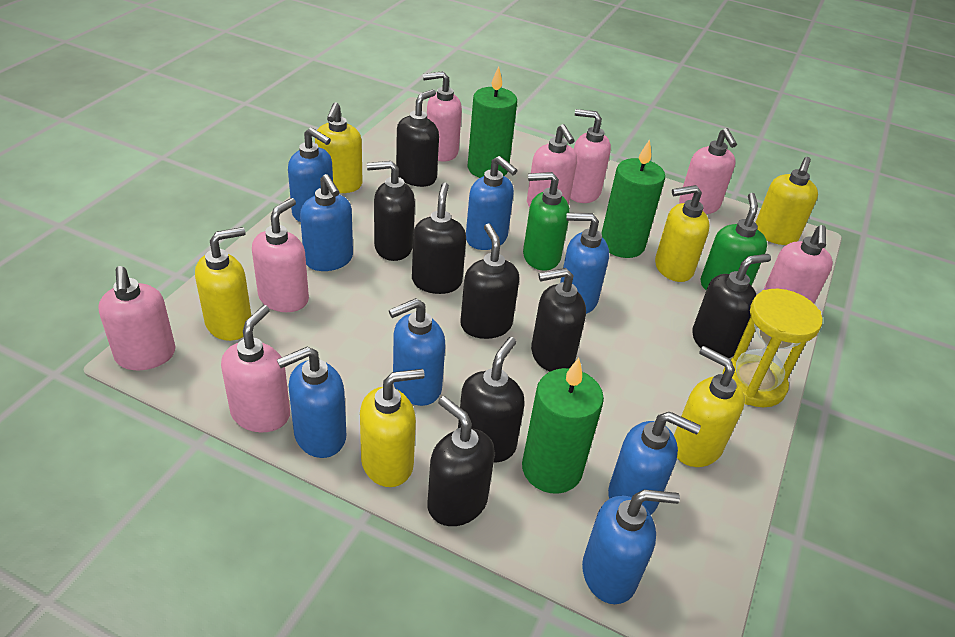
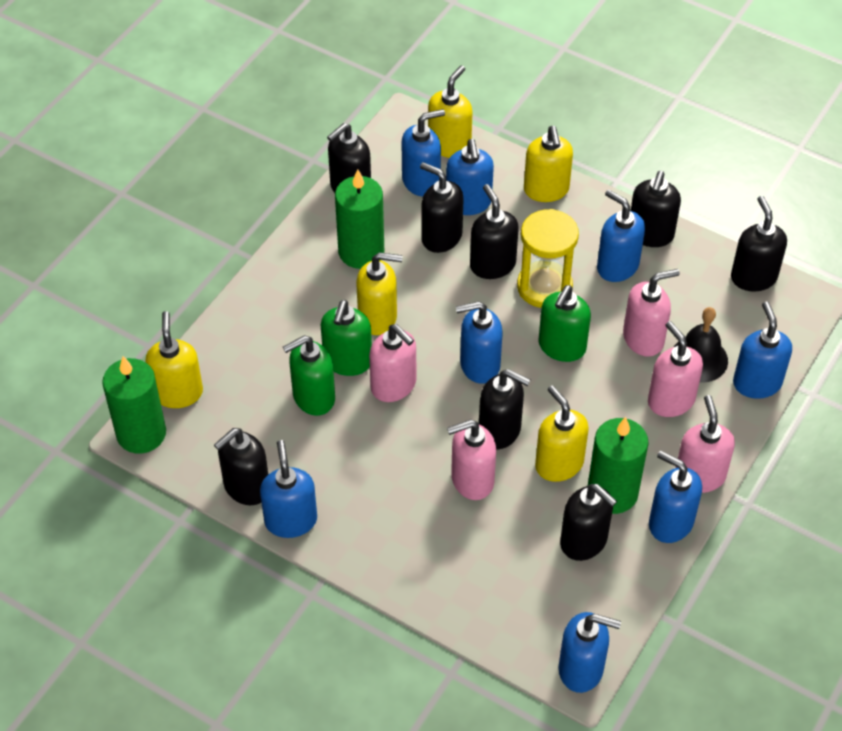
black bell: none = 0 -> [674,307,728,383] = 1
green soap dispenser: [523,172,570,271] [700,193,767,290] = 2 -> [283,335,335,416] [321,300,372,376] [539,285,591,362] = 3
pink soap dispenser: [98,266,176,370] [221,305,290,432] [252,198,309,312] [423,71,462,162] [527,124,577,207] [570,109,611,203] [679,128,737,214] [763,225,833,303] = 8 -> [369,324,416,402] [447,419,496,500] [623,269,680,356] [648,321,703,417] [676,395,735,493] = 5
yellow soap dispenser: [195,227,251,341] [315,102,363,193] [360,369,425,487] [655,185,710,282] [674,346,745,467] [755,157,818,245] = 6 -> [145,311,203,408] [356,252,403,335] [428,65,473,158] [524,126,573,202] [535,385,589,482] = 5

